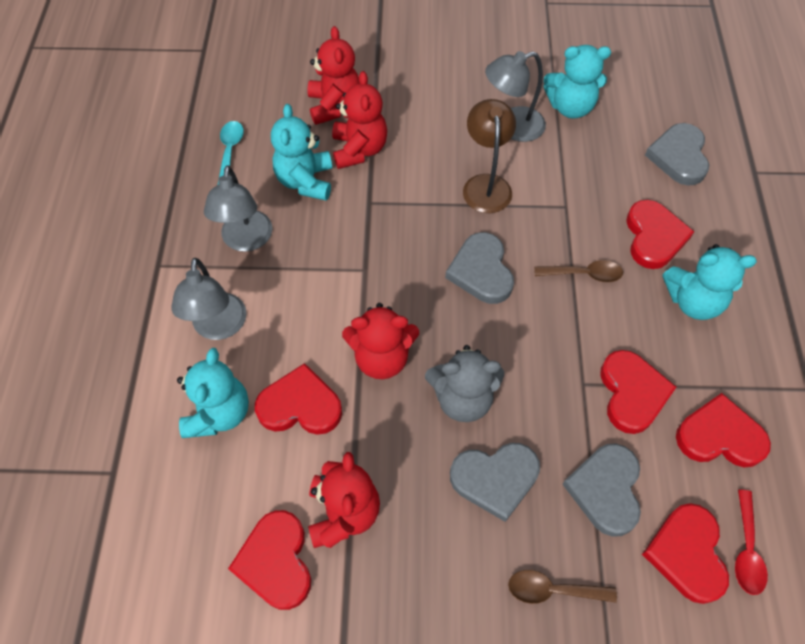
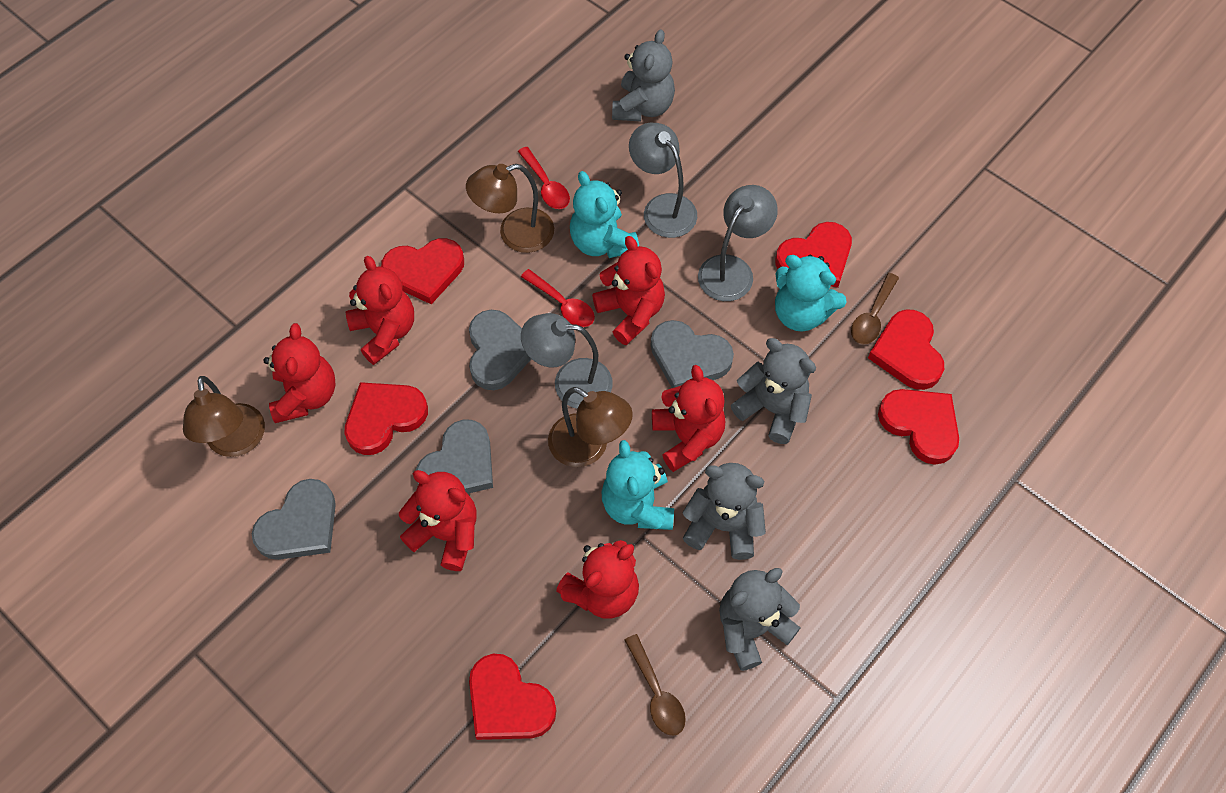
brown lamp: [463,99,516,213] = 1 -> [183,376,265,457] [466,164,554,253] [548,387,633,467] = 3
grey teddy bear: [425,345,504,422] = 1 -> [612,29,675,122] [682,463,766,560] [719,568,800,671] [731,338,816,444] = 4
red spoon: [735,489,768,595] = 1 -> [518,147,570,209] [521,269,595,327] = 2
red teddy bear: [307,26,360,125] [308,452,380,548] [332,71,387,169] [342,303,419,379] = 4 -> [263,323,336,423] [346,256,414,365] [399,470,477,571] [556,540,639,619] [592,236,665,345] [652,365,725,472] = 6
turquoise spoon: [218,121,244,185] = 1 -> none = 0
turquoise teddy bear: [177,348,249,438] [271,104,332,200] [543,45,611,119] [662,244,757,320] = 4 -> [570,171,639,258] [602,440,674,530] [775,255,847,332] = 3

